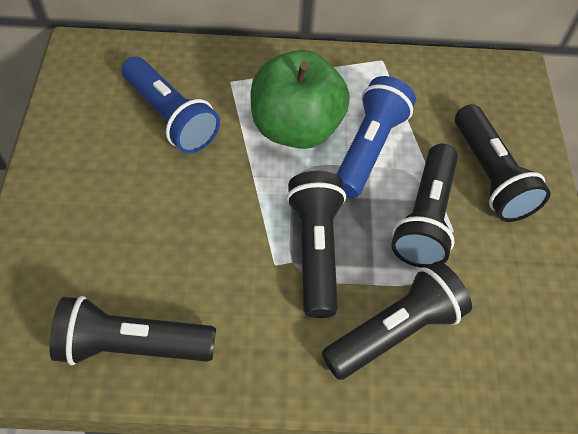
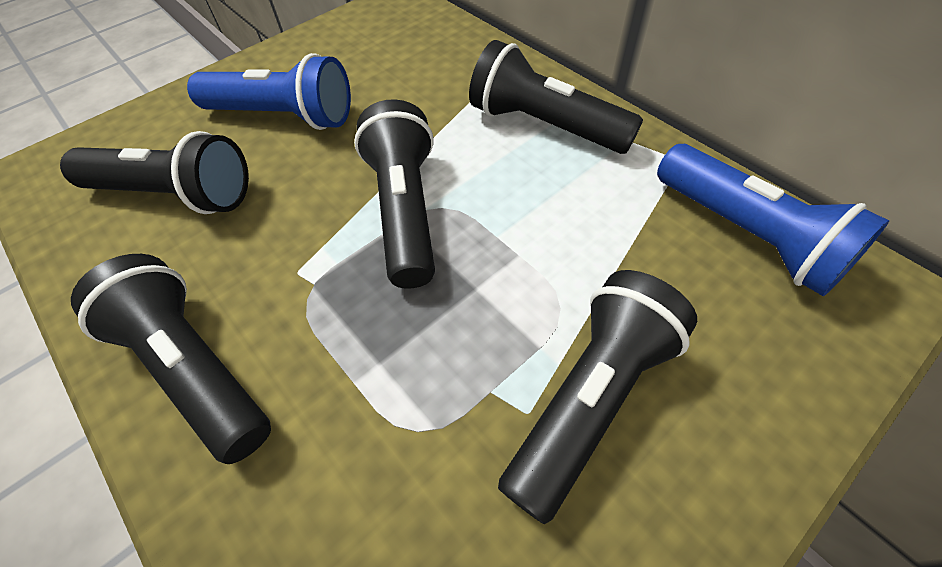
green apple: [251,50,350,149] = 1 -> none = 0

